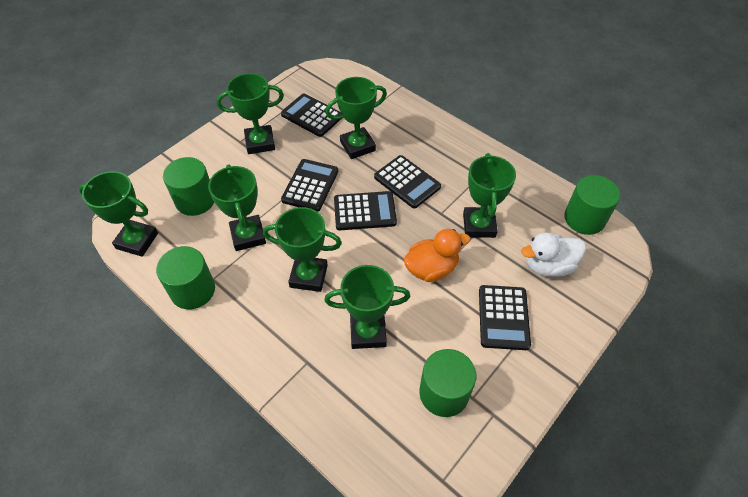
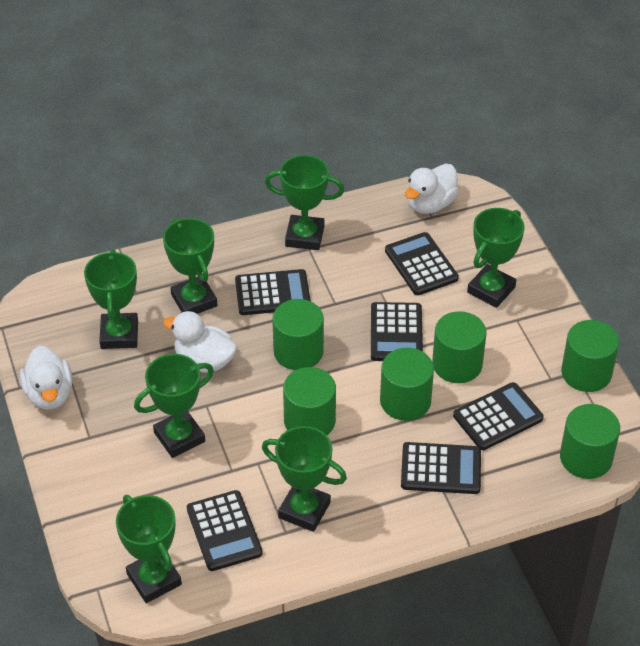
black calculator: [281,94,341,137] [281,159,338,212] [334,191,397,230] [374,155,441,209] [479,285,531,350] = 5 -> [187,490,263,571] [235,269,311,315] [371,302,423,361] [385,232,459,295] [401,442,481,494] [453,382,544,450] = 6
green cylinder: [156,246,215,309] [163,157,214,216] [419,349,476,417] [564,175,620,235] = 4 -> [272,299,324,370] [283,367,336,435] [380,348,434,421] [432,311,486,383] [560,404,620,479] [561,320,619,392] = 6
orange duck: [404,229,470,282] = 1 -> none = 0
white duck: [521,232,586,277] = 1 -> [20,346,73,410] [163,311,237,373] [405,164,459,214] = 3

